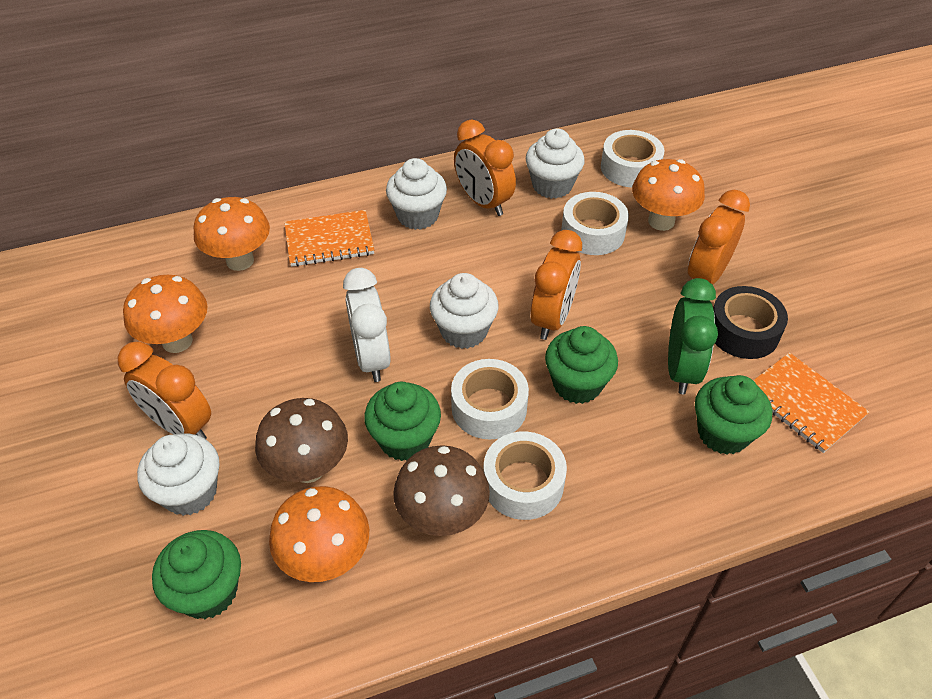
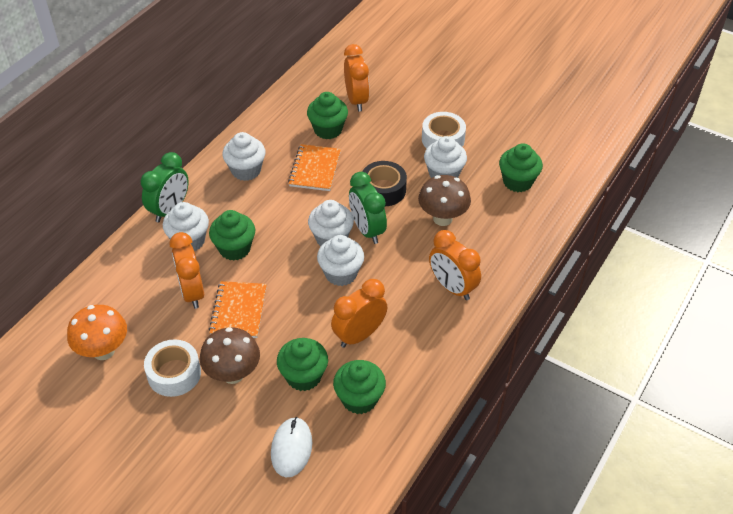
green clock: [668,278,718,394] = 1 -> [141,152,189,222] [349,172,387,244] = 2
green cupcake: [152,530,241,619] [364,382,441,461] [545,326,618,404] [695,375,772,455] = 4 -> [209,210,255,261] [277,338,328,391] [307,92,348,139] [333,360,386,414] [499,143,543,192] = 5
orange mushroom: [123,275,207,353] [194,197,270,271] [269,486,369,582] [632,159,705,231] = 4 -> [67,305,127,360] = 1
white clock: [343,268,391,382] = 1 -> none = 0
white cupcake: [137,434,219,516] [386,158,447,230] [430,273,499,349] [526,129,585,199] = 4 -> [163,202,209,251] [223,132,266,181] [308,200,354,246] [317,235,364,286] [424,136,467,178] = 5
white mouse: none = 0 -> [271,417,312,477] = 1
white tape: [451,359,529,439] [483,431,567,520] [561,192,629,255] [601,130,664,187] = 4 -> [144,339,201,397] [422,112,466,148] = 2

